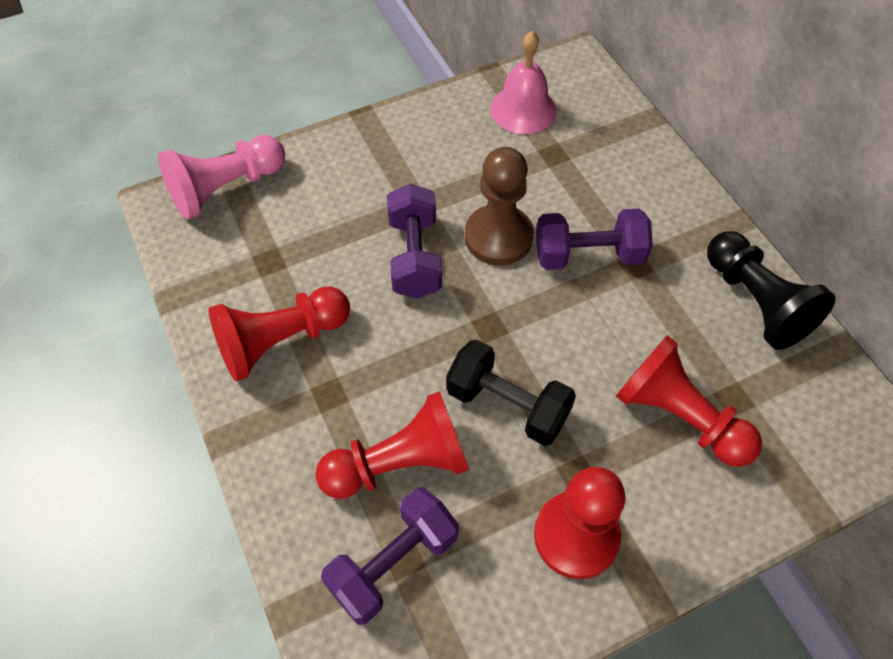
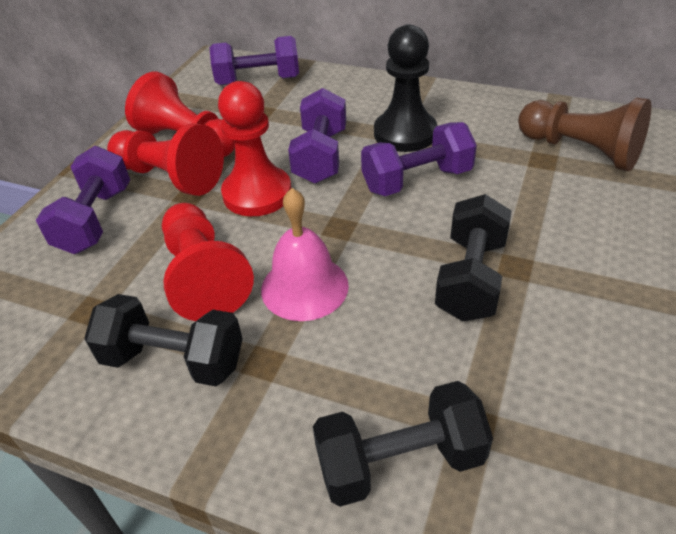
black dumbbell: [446,339,576,446] = 1 -> [84,294,243,386] [313,381,493,507] [435,194,512,321] = 3
pink pawn: [158,135,285,220] = 1 -> none = 0
purple dumbbell: [321,487,458,625] [387,184,442,299] [536,209,653,270] = 3 -> [36,146,130,254] [209,36,299,85] [288,88,346,184] [361,122,477,196] = 4

